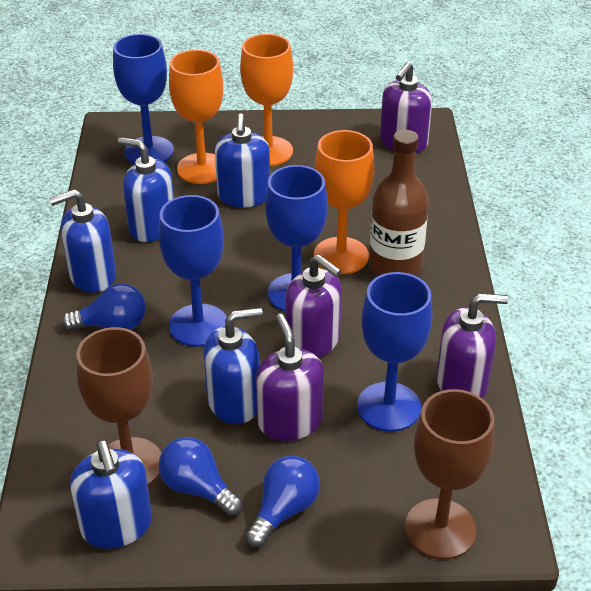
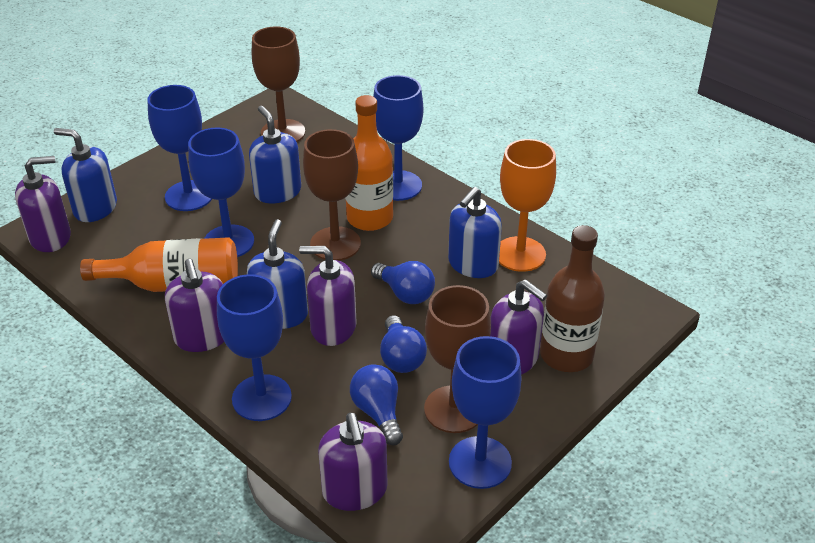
blue goblet: [113,34,174,164] [159,195,227,347] [265,165,328,312] [357,272,432,432] = 4 -> [147,85,212,211] [188,127,254,257] [217,274,292,421] [373,75,423,201] [449,336,521,489] = 5
blue soap dispenser: [49,189,116,293] [70,441,152,549] [118,137,174,242] [203,307,263,424] [215,113,270,207] = 5 -> [54,128,117,222] [247,219,308,329] [249,106,301,204] [448,187,502,278] = 4
brown goblet: [76,327,161,486] [405,389,494,559] = 2 -> [252,26,305,142] [303,129,361,261] [424,285,491,433] = 3
orange bottle: none = 0 -> [80,237,238,292] [345,95,393,231] = 2
orange goblet: [169,50,223,184] [240,34,293,166] [314,130,375,274] = 3 -> [499,139,556,272] = 1
purple soap dispenser: [256,314,324,441] [285,255,342,358] [380,62,432,153] [436,294,508,399] = 4 -> [15,156,71,252] [165,259,224,352] [299,246,357,346] [318,413,388,511] [490,280,547,375] = 5

